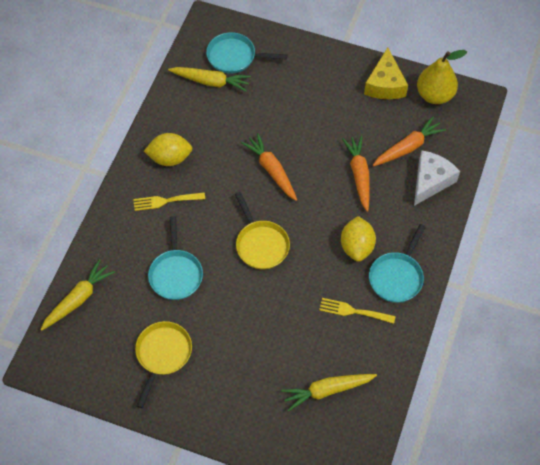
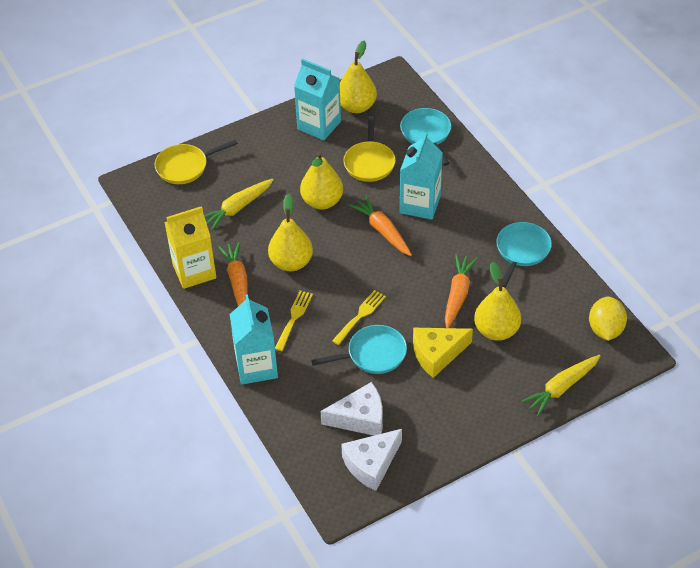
turquoise carton: none = 0 -> [230,294,278,385] [294,59,341,140] [400,132,443,220] = 3
white cheese: [414,150,460,206] = 1 -> [320,382,383,436] [341,429,402,491] = 2
yellow carrot: [40,259,115,331] [168,67,251,92] [281,374,377,412] = 3 -> [204,179,274,231] [521,355,600,417] = 2
yellow carton: none = 0 -> [164,206,216,289] = 1
yellow lemon: [144,133,192,166] [341,216,376,262] = 2 -> [589,296,627,341] = 1
yellow pear: [417,50,467,104] = 1 -> [268,194,313,271] [300,152,343,210] [340,41,377,113] [474,262,521,341] = 4

